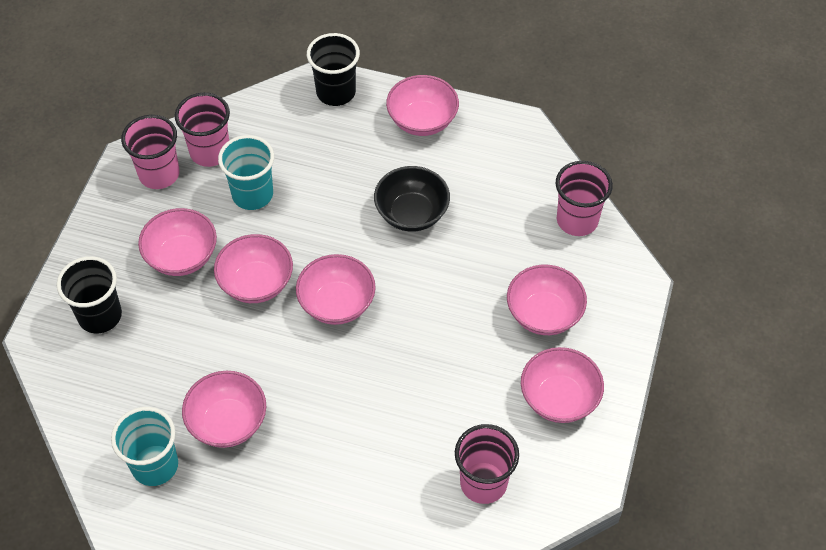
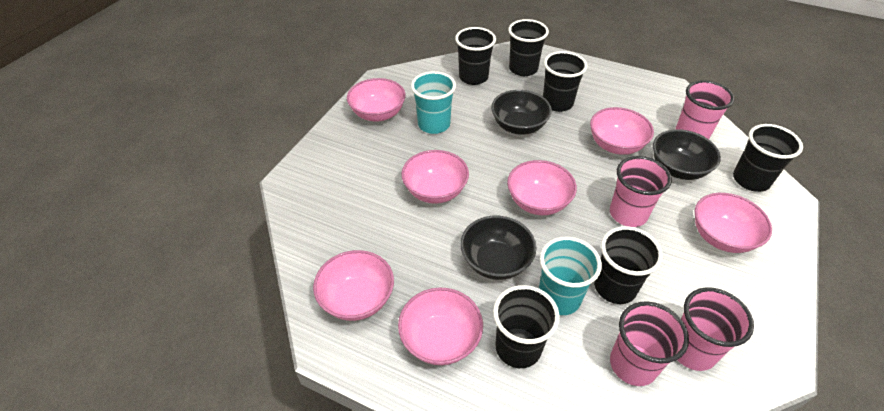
black bowl: [374,166,450,232] = 1 -> [460,216,536,280] [491,90,552,135] [653,129,721,180] = 3
black cup: [57,256,122,333] [307,33,360,106] = 2 -> [455,27,496,85] [493,285,560,368] [508,19,549,76] [543,51,588,112] [594,226,663,304] [733,124,803,192] = 6

